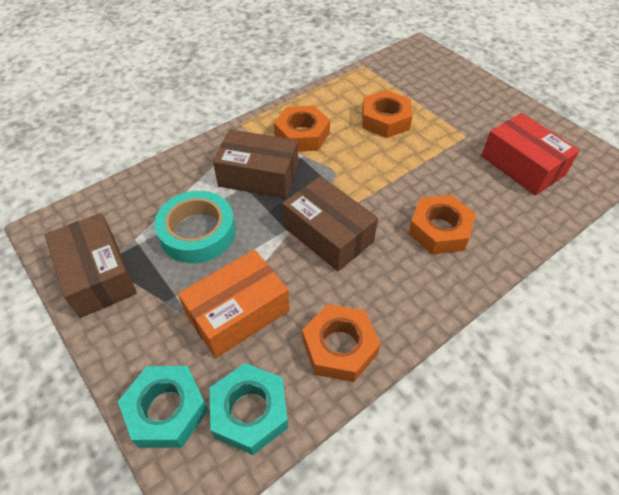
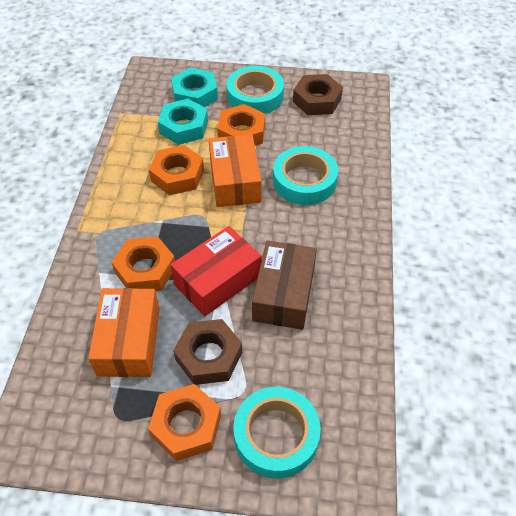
brown box: [45,213,137,318] [213,129,298,199] [282,176,378,271] = 3 -> [252,241,317,330] = 1
brown nut: none = 0 -> [173,319,242,385] [293,74,343,115] = 2
orange box: [178,250,290,358] = 1 -> [88,288,160,377] [209,134,262,207] = 2
turquoise tape: [154,191,236,263] = 1 -> [226,66,284,114] [234,387,321,479] [273,146,338,205] = 3

